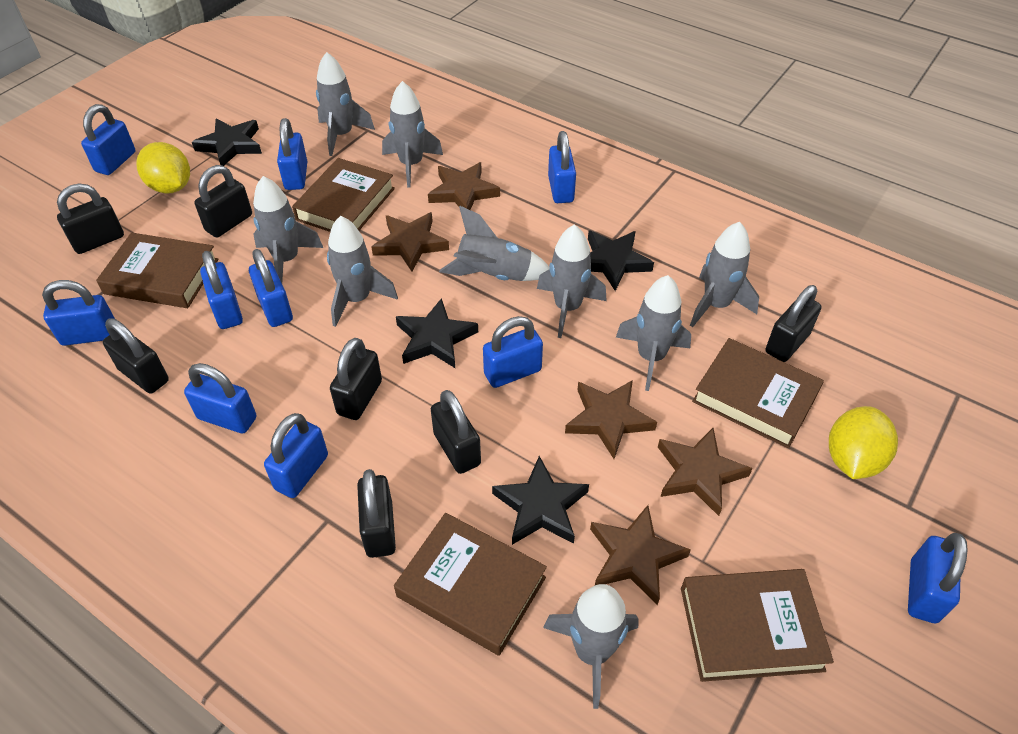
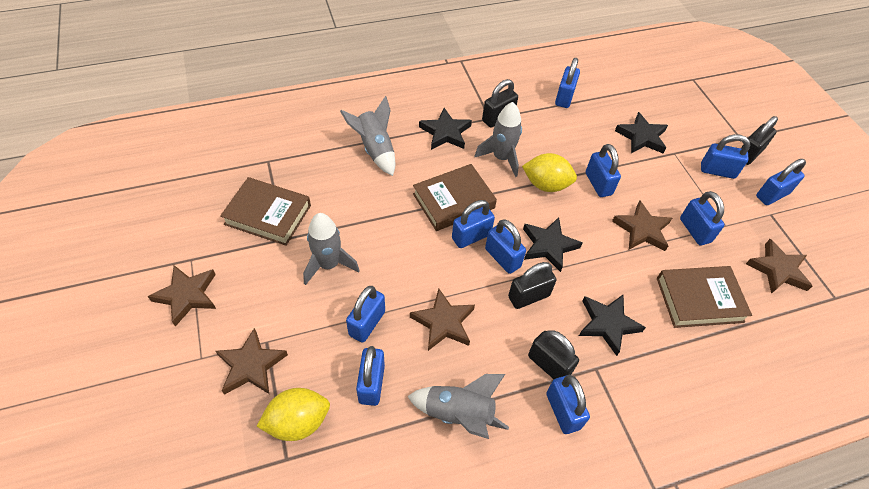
black padlock: [57,184,124,254] [103,319,169,394] [195,165,252,238] [330,338,382,420] [357,469,396,558] [431,390,481,474] [766,285,821,362] = 7 -> [482,79,518,128] [508,262,556,309] [528,330,579,379] [741,116,778,165] = 4
brown book: [96,233,218,308] [292,158,395,232] [394,513,547,656] [681,569,834,682] [692,338,824,448] = 5 -> [220,177,311,246] [413,164,497,231] [657,266,752,328] = 3
grey rocket: [253,176,323,283] [316,52,375,156] [327,216,398,327] [382,81,443,187] [439,206,549,281] [537,224,607,338] [543,584,639,709] [616,275,691,391] [690,222,759,327] = 9 -> [303,213,360,285] [340,96,395,176] [407,374,509,439] [475,102,522,177] = 4

